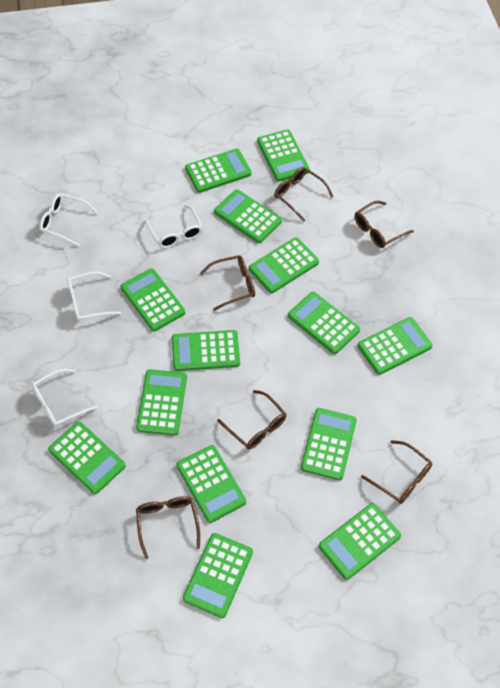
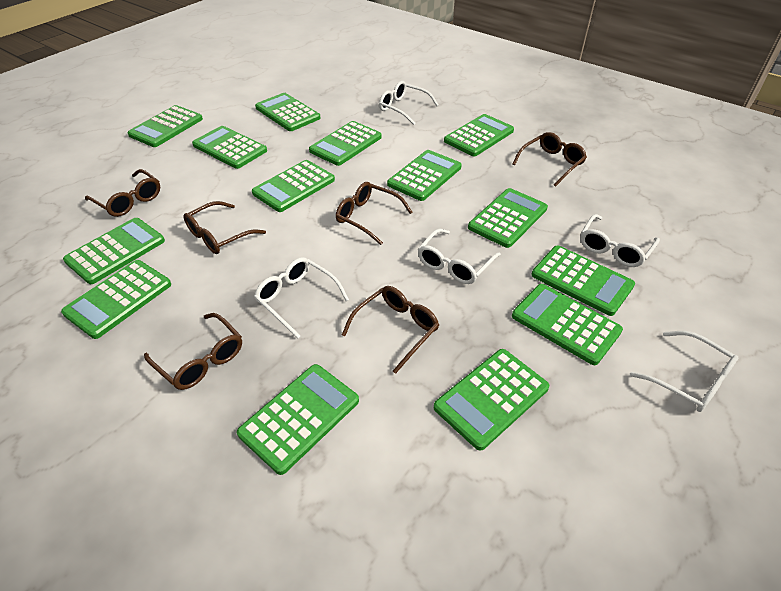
white glasses: [32,369,98,427] [40,193,98,247] [67,271,121,321] [145,205,203,248] = 4 -> [254,257,349,339] [379,81,439,125] [418,228,501,284] [580,214,660,267] [630,331,738,412] = 5

